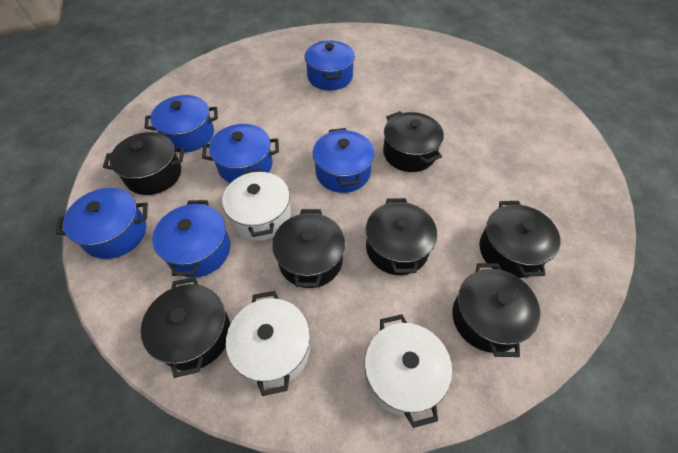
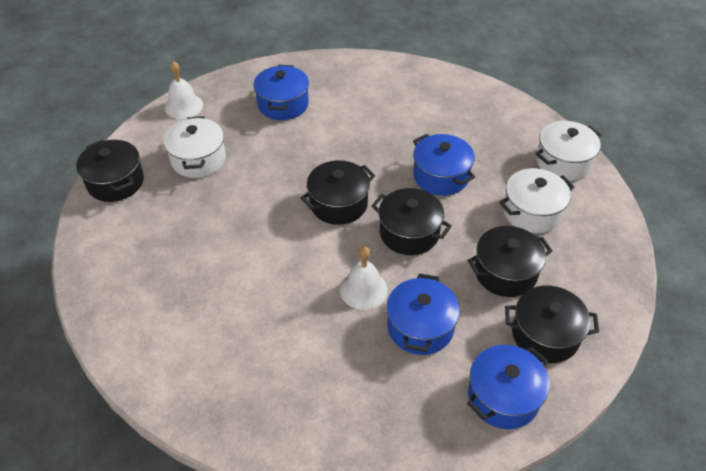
black pot: [103,132,184,195] [141,277,230,378] [272,209,345,288] [366,198,437,275] [383,111,444,172] [452,263,541,357] [479,201,561,278] = 7 -> [76,139,144,202] [301,160,375,225] [371,188,452,255] [467,226,553,297] [505,286,599,363] = 5
blue pot: [56,188,148,259] [144,95,218,152] [152,200,230,277] [202,124,279,183] [305,40,355,91] [313,128,375,193] = 6 -> [253,65,309,120] [386,273,460,355] [413,134,475,196] [467,345,549,429] = 4
white bell: none = 0 -> [165,61,203,119] [340,246,388,310] = 2

